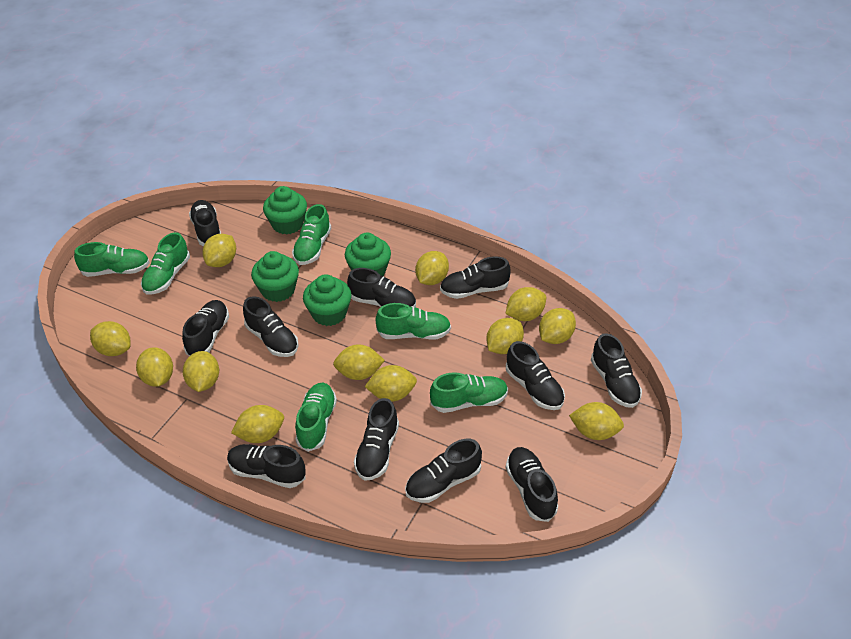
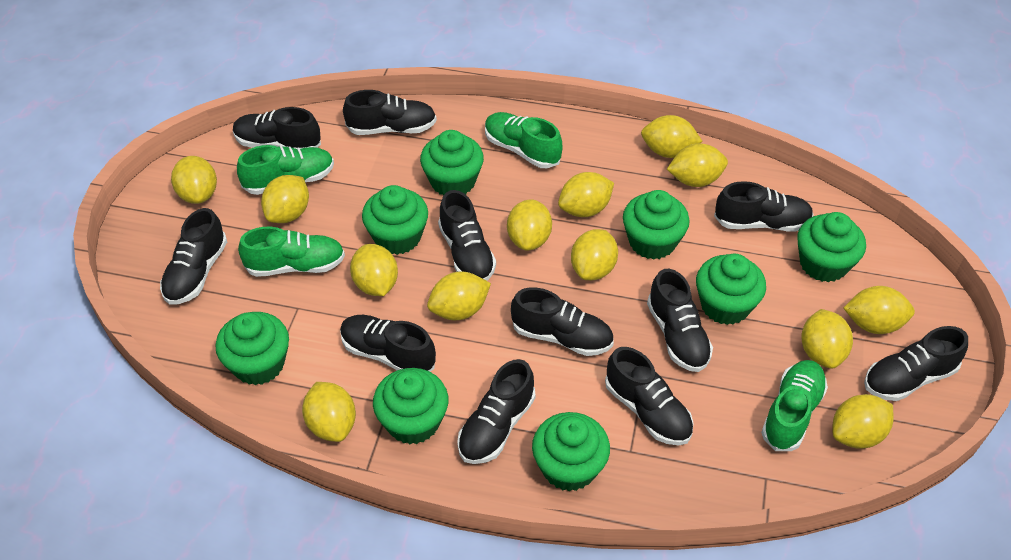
green cupcake: [251,251,299,302] [263,186,307,235] [303,274,351,326] [345,233,391,276] = 4 -> [216,312,289,385] [362,185,428,255] [373,368,448,444] [420,130,484,195] [532,412,610,492] [623,190,690,260] [696,254,766,325] [797,212,866,282] = 8
green shoe: [74,242,150,277] [141,232,190,295] [292,204,331,265] [295,383,337,452] [375,303,451,340] [430,372,508,413] = 6 -> [237,145,334,195] [238,227,345,277] [485,112,562,168] [761,360,828,451] = 4
yellow lemon: [90,321,131,356] [136,347,173,387] [183,351,219,392] [202,234,236,267] [231,405,284,443] [333,344,385,380] [365,365,417,401] [415,251,449,285] [486,318,524,354] [505,287,546,321] [539,308,576,344] [569,402,624,440] = 12 -> [171,156,217,204] [261,175,309,223] [302,382,356,442] [350,244,398,296] [427,272,491,320] [507,199,552,251] [558,172,614,217] [571,229,618,280] [641,115,702,158] [667,143,728,187] [801,309,853,369] [832,394,894,448] [843,286,915,334] = 13

